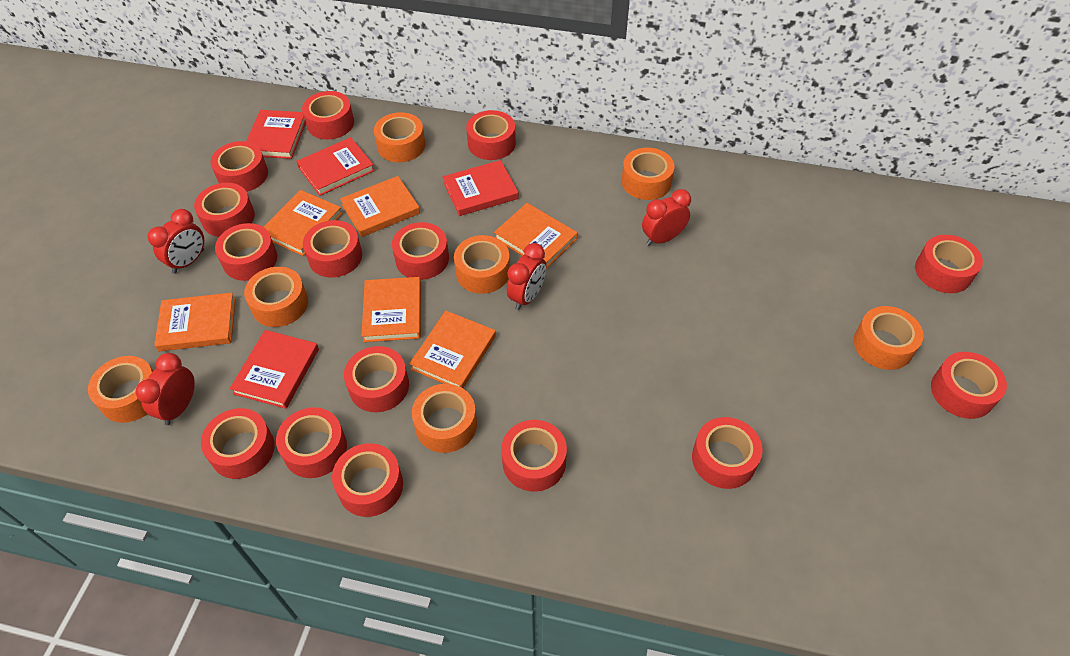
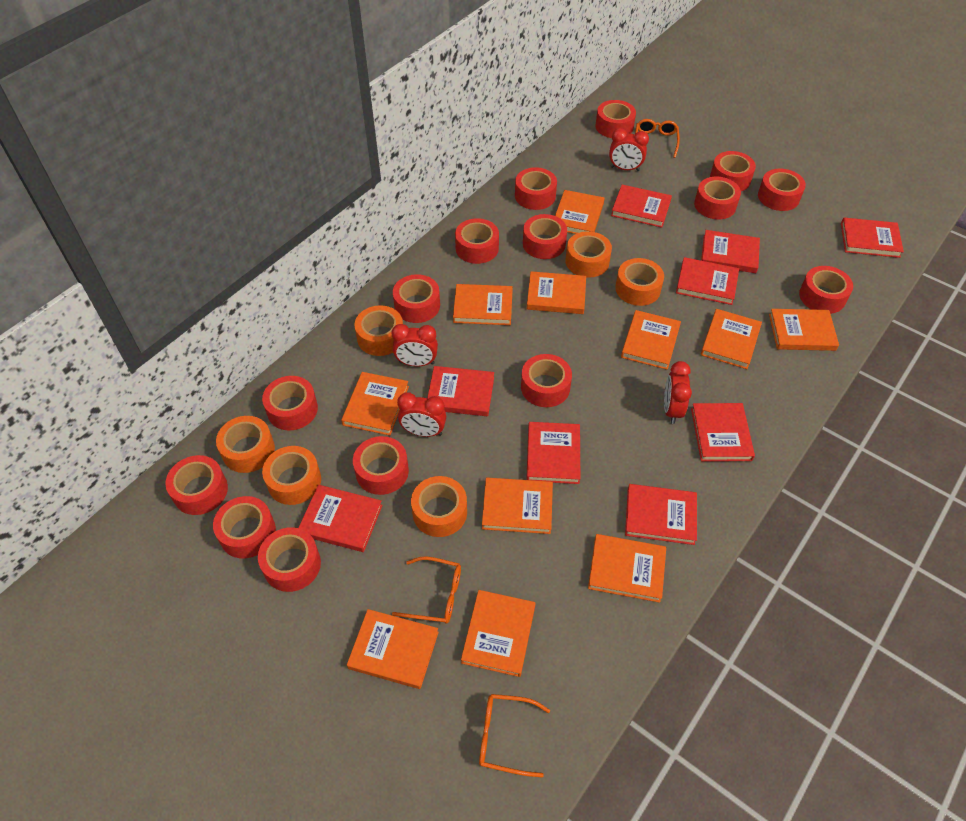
orange book: [154,293,236,351] [264,190,343,256] [340,176,420,237] [361,277,421,342] [409,311,496,388] [494,203,578,269] = 6 -> [341,372,409,436] [347,609,439,689] [453,284,513,325] [461,590,535,677] [482,477,553,534] [527,271,586,314] [555,190,604,234] [588,534,666,603] [621,310,681,370] [701,309,762,369] [769,309,839,351] = 11
orange glasses: none = 0 -> [392,556,461,624] [479,694,550,777] [635,119,680,158] = 3
orange tape: [88,356,153,423] [244,267,308,327] [374,112,425,162] [412,384,477,453] [454,235,510,294] [622,147,674,200] [853,306,924,370] = 7 -> [216,416,275,473] [262,446,321,505] [355,305,403,356] [411,476,467,537] [565,231,612,278] [615,258,664,306] = 6
red book: [230,330,319,409] [247,110,306,159] [296,137,375,196] [443,160,519,216] = 4 -> [299,485,383,552] [427,366,494,416] [526,422,580,484] [611,185,672,228] [625,484,697,545] [676,257,739,305] [691,403,755,462] [701,230,760,273] [841,218,904,258] = 9

